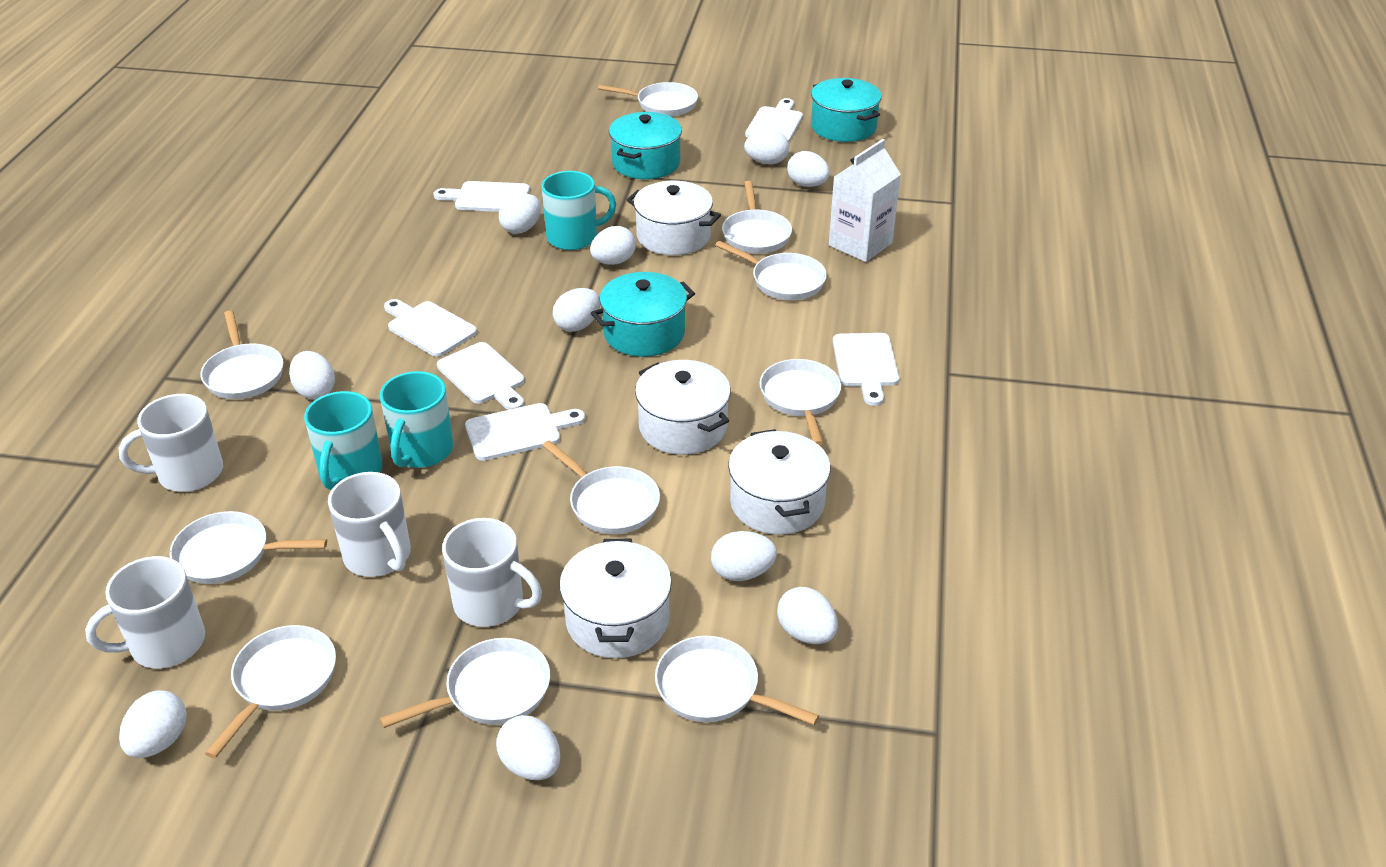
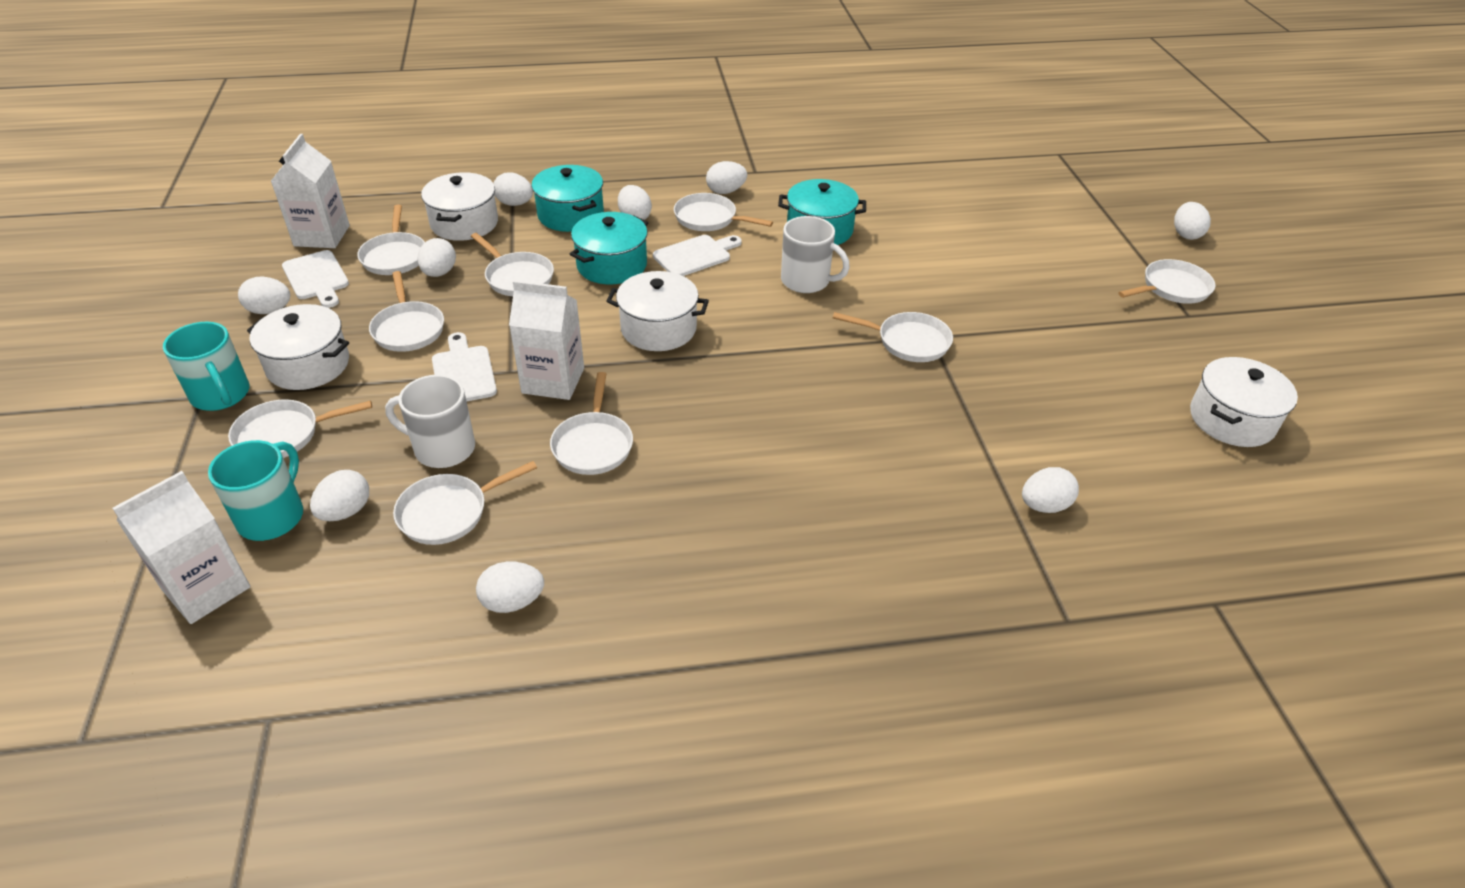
turquoise mug: [304,391,383,490] [380,371,454,468] [541,171,616,250] = 3 -> [163,321,249,411] [208,440,303,541] = 2
white carton: [829,139,901,262] = 1 -> [112,471,250,624] [271,134,350,248] [509,280,584,400] = 3
white cutting board: [384,299,477,357] [434,181,530,212] [437,342,524,410] [465,403,585,461] [745,98,803,143] [833,333,899,406] = 6 -> [282,250,349,308] [432,332,497,401] [653,235,742,276] = 3
white egg: [119,690,187,758] [289,351,335,399] [496,715,560,780] [499,194,541,234] [553,288,600,332] [590,226,636,265] [711,531,777,581] [744,130,789,164] [777,587,838,644] [787,151,830,187] = 10 -> [238,276,290,314] [310,470,369,521] [418,238,456,277] [476,562,544,613] [493,172,533,206] [618,185,652,220] [706,161,747,194] [1022,467,1079,513] [1174,202,1211,240] = 9
white mug: [85,556,205,668] [119,394,223,492] [328,472,411,577] [442,518,542,627] = 4 -> [385,375,475,468] [781,216,850,293] = 2
white pan: [169,511,327,584] [200,311,283,399] [205,625,336,758] [380,638,550,728] [542,440,660,534] [598,82,698,116] [655,636,819,725] [715,241,827,300] [722,181,792,253] [759,359,841,446] = 10 -> [228,399,372,458] [357,205,425,275] [369,271,444,352] [393,461,537,545] [471,233,554,296] [550,372,633,475] [674,193,773,231] [833,312,953,362] [1118,259,1215,304] = 9

